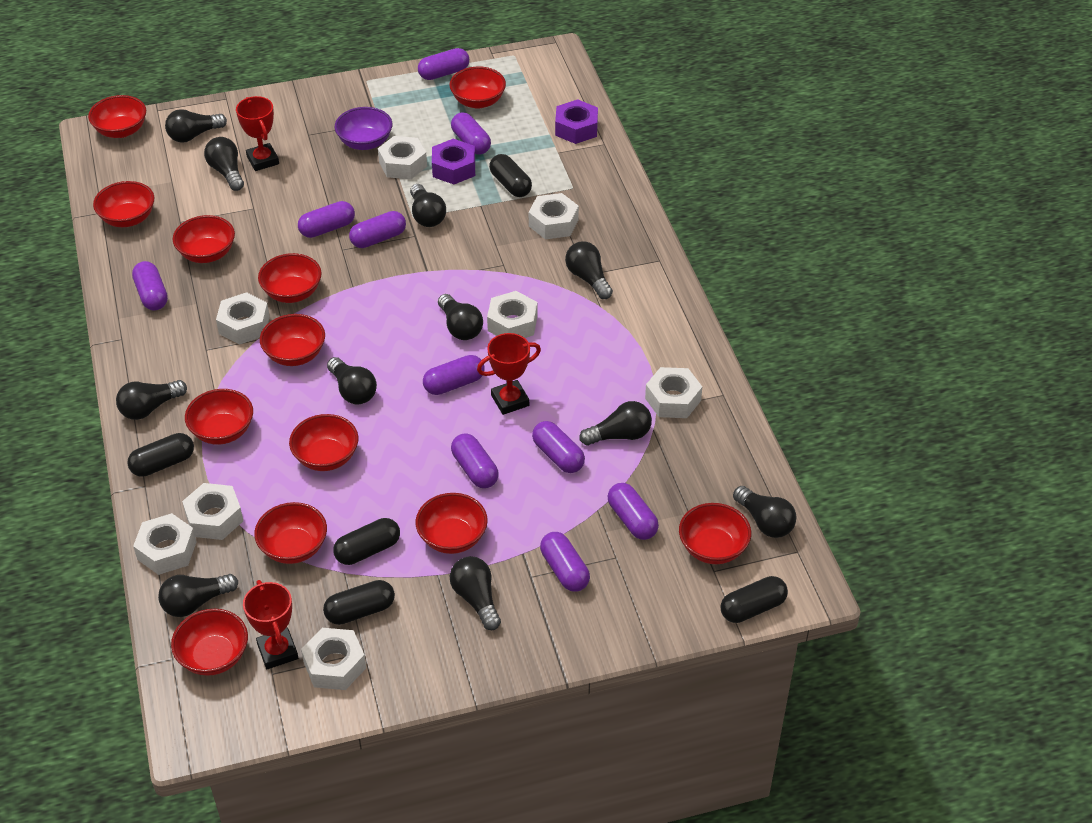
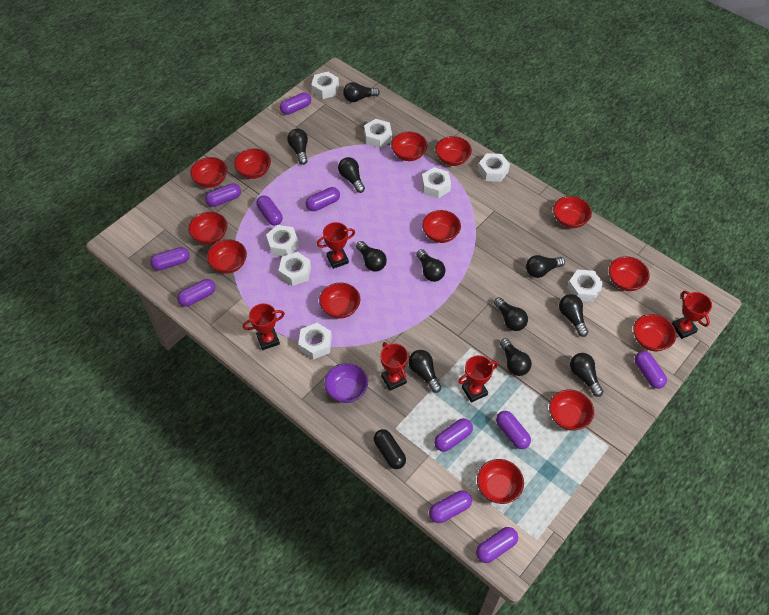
black capsule: [127,433,194,477] [323,580,395,625] [333,518,400,565] [489,154,532,197] [721,576,788,623] = 5 -> [373,429,406,469] = 1
purple capsule: [132,261,168,311] [298,201,355,238] [349,211,406,248] [418,48,469,80] [423,355,485,395] [451,112,491,155] [451,433,499,488] [532,421,585,473] [540,532,590,592] [608,483,659,540] = 10 -> [150,247,190,270] [177,279,215,307] [205,183,241,207] [256,195,283,226] [280,92,311,115] [306,187,340,211] [429,491,472,523] [434,418,473,452] [476,527,518,563] [496,411,531,449] [634,351,667,389] = 11
purple nut: [432,139,475,184] [555,99,598,144] = 2 -> none = 0
red bowl: [88,95,146,138] [93,181,154,227] [171,609,248,676] [173,215,235,263] [185,389,253,445] [254,502,327,564] [258,253,322,303] [260,314,325,366] [289,414,359,471] [416,493,488,554] [449,67,506,109] [679,503,751,564] = 12 -> [188,212,227,245] [190,157,227,188] [207,240,247,274] [234,148,271,179] [319,283,360,319] [391,132,427,161] [422,210,461,243] [435,136,472,166] [477,459,524,504] [549,389,594,431] [553,196,592,228] [609,256,650,291] [633,314,676,351] = 13
red trophy: [236,96,279,171] [243,580,298,669] [477,333,541,415] = 3 -> [243,303,285,350] [317,222,355,269] [380,342,408,391] [458,355,498,403] [672,291,712,339] = 5

